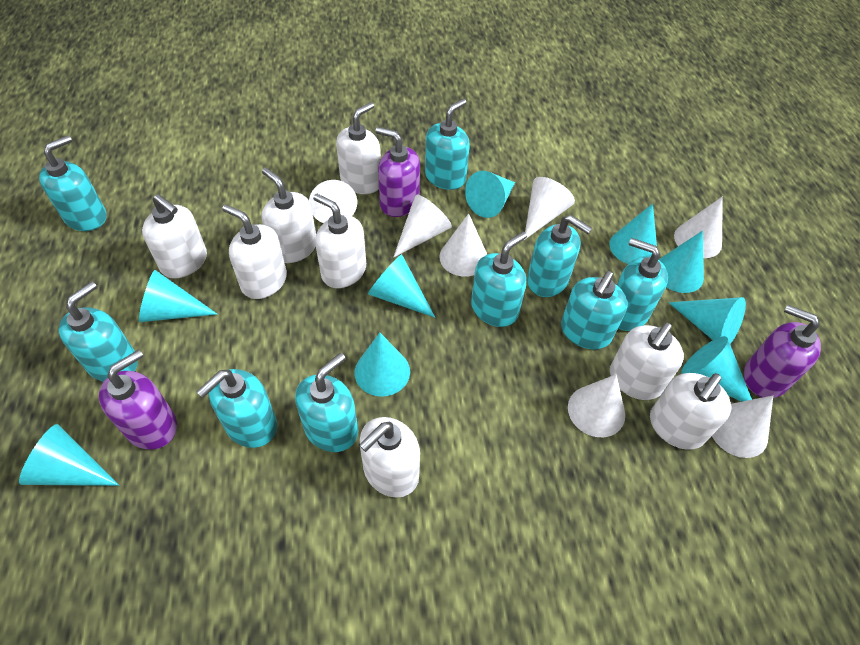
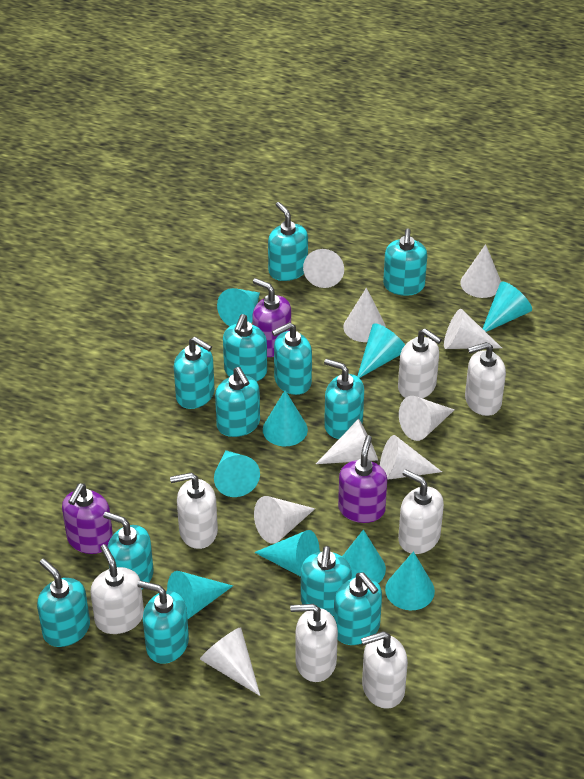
turquoise soap dispenser: [39,135,106,231] [59,281,138,382] [197,369,277,448] [295,353,358,452] [425,99,470,190] [471,232,527,327] [527,215,592,297] [561,271,628,350] [617,238,668,331] = 9 -> [37,558,90,647] [103,512,154,590] [138,580,189,664] [174,337,215,409] [215,367,260,437] [223,314,267,382] [268,202,308,281] [272,322,312,395] [301,546,352,616] [324,359,364,439] [334,573,382,645] [383,228,427,296] = 12
white cone: [309,180,357,223] [393,195,452,258] [439,213,487,277] [524,177,575,240] [568,374,625,437] [674,196,723,258] [712,396,773,458] = 7 -> [200,627,260,696] [254,496,315,544] [303,249,344,288] [316,419,378,464] [343,288,386,342] [380,435,442,480] [399,396,455,441] [444,309,502,349] [461,244,501,298] = 9
white soap dispenser: [142,194,207,278] [222,205,287,299] [262,168,316,263] [313,194,366,288] [336,102,381,194] [359,417,420,498] [610,323,684,400] [650,373,731,450] = 8 -> [90,544,144,634] [170,473,218,549] [290,604,338,682] [361,631,408,709] [398,328,442,398] [398,469,444,554] [465,342,506,416] = 7

